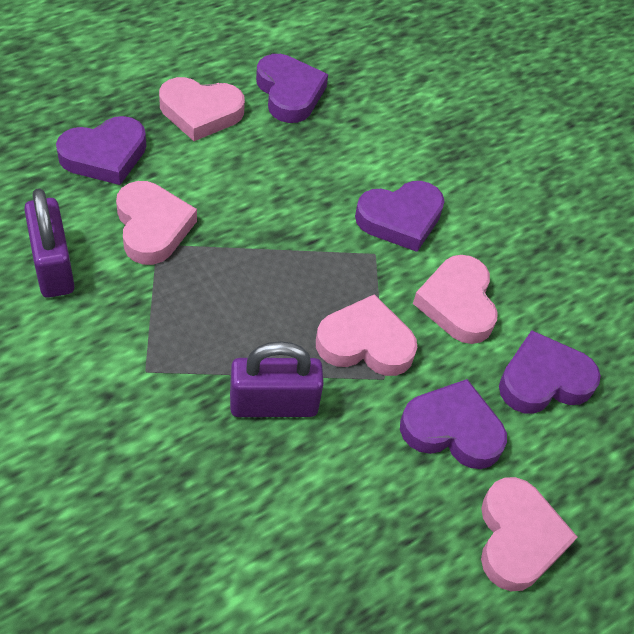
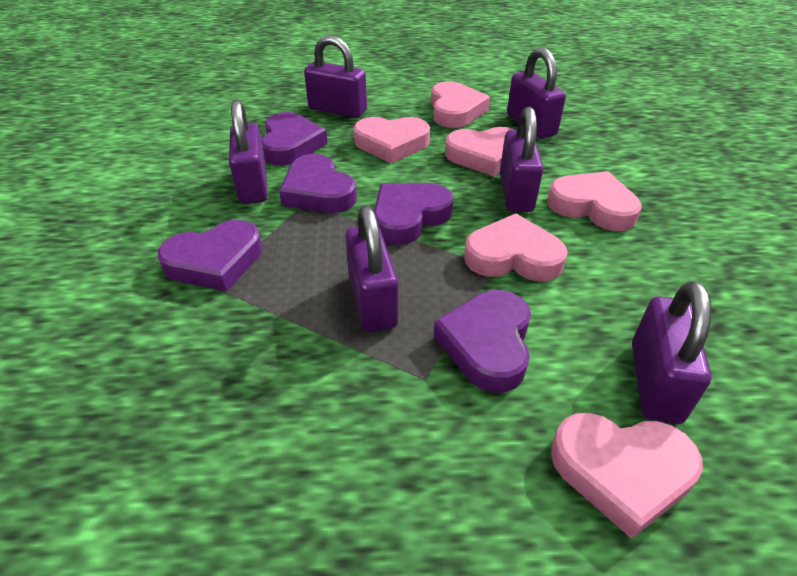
pink heart: [116,181,197,265] [159,77,245,141] [316,294,417,376] [413,255,498,344] [481,477,577,591] = 5 -> [353,117,430,163] [431,81,490,128] [445,127,515,177] [464,213,568,282] [547,171,642,231] [551,413,703,539] = 6
purple padlock: [24,188,75,298] [230,341,324,417] = 2 -> [229,100,267,204] [304,35,367,118] [345,205,398,332] [500,107,543,212] [507,47,566,139] [632,281,711,424] = 6

